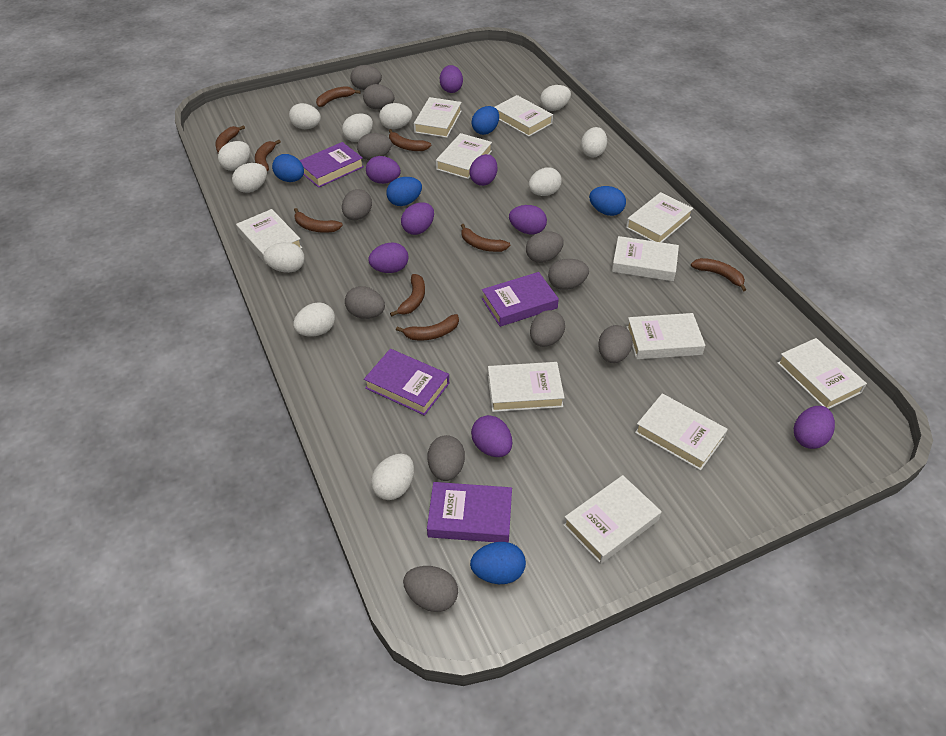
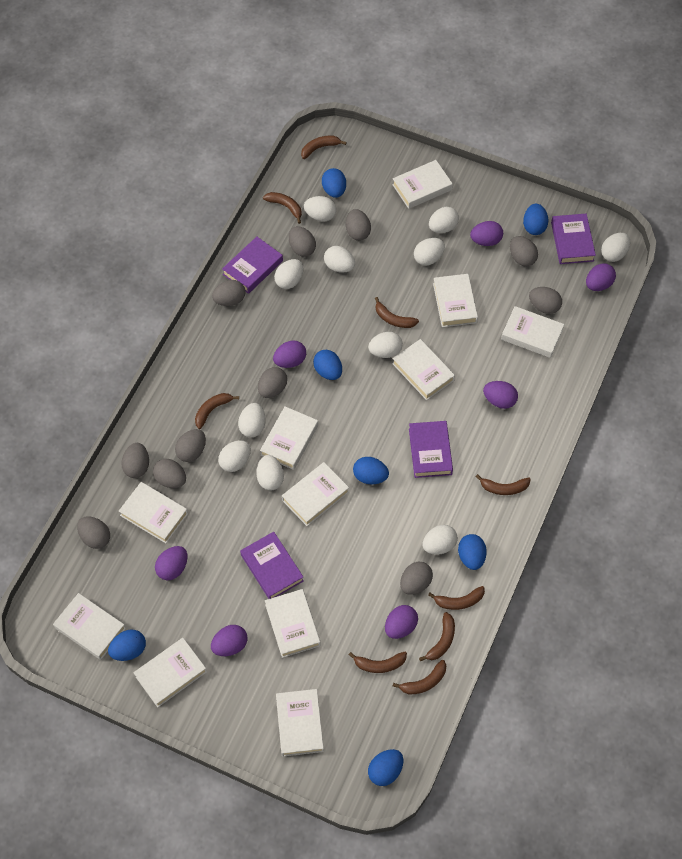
blue egg: [272,154,304,182] [387,177,422,206] [470,542,526,584] [471,106,499,135] [589,186,626,216] = 5 -> [108,630,146,661] [313,350,342,380] [322,168,346,198] [353,457,389,484] [368,749,403,786] [458,534,487,570] [523,204,548,235] = 7
purple egg: [366,156,401,184] [368,242,408,273] [401,202,434,235] [440,65,463,93] [469,154,497,186] [471,415,512,457] [509,205,547,234] [794,406,835,449] = 8 -> [155,546,188,580] [211,625,248,656] [273,340,306,368] [385,605,418,639] [470,221,503,246] [483,381,518,409] [586,263,616,291] = 7

